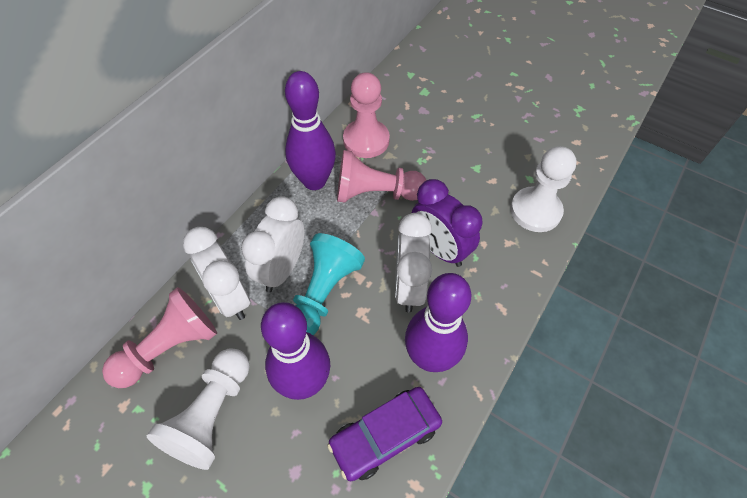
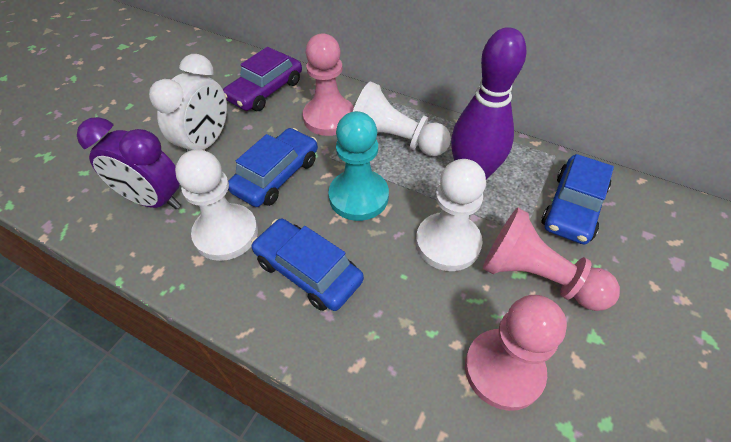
blue car: none = 0 -> [228,128,318,207] [251,219,364,311] [542,154,614,244] = 3
purple bowling pin: [261,302,330,400] [285,71,336,190] [405,273,471,372] = 3 -> [451,27,526,179] = 1
white clock: [183,227,250,320] [241,196,305,292] [395,213,432,313] = 3 -> [149,54,227,152] = 1
white pawn: [147,348,250,470] [510,146,577,232] = 2 -> [175,149,258,261] [353,82,451,156] [416,159,486,271] = 3

